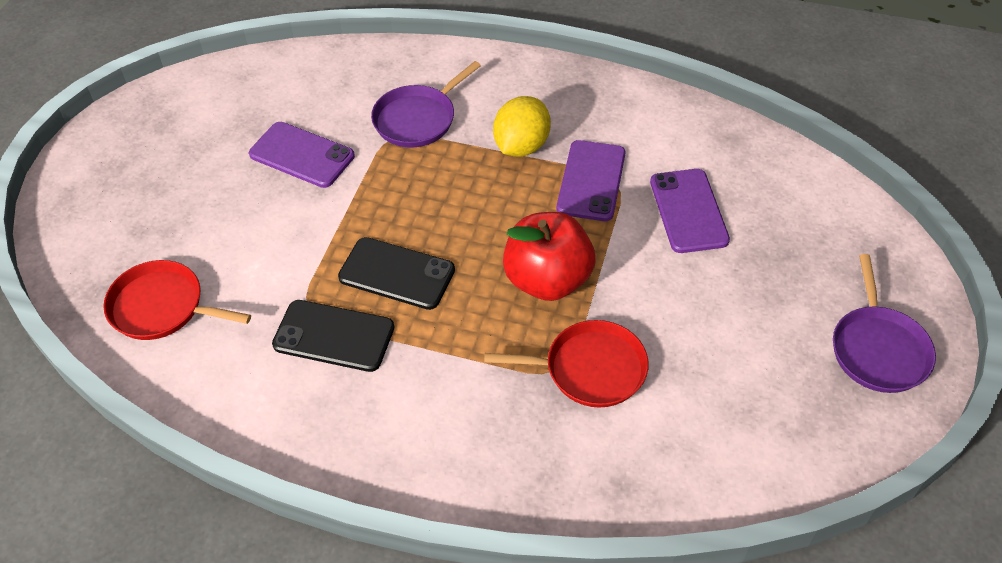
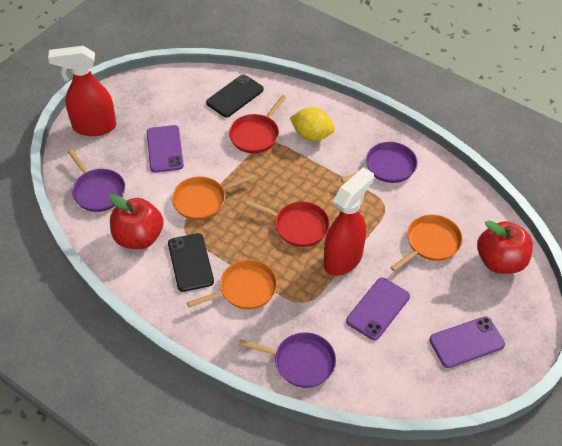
orange pan: none = 0 -> [172,174,255,220] [187,260,277,309] [390,215,463,272] = 3
purple pan: [371,61,481,148] [833,254,936,393] = 2 -> [68,149,125,212] [239,332,336,388] [341,142,417,183] = 3
red apple: [503,212,595,301] = 1 -> [109,194,164,249] [477,220,533,274] = 2
red spray bottle: none = 0 -> [48,46,116,136] [324,167,374,276] = 2

